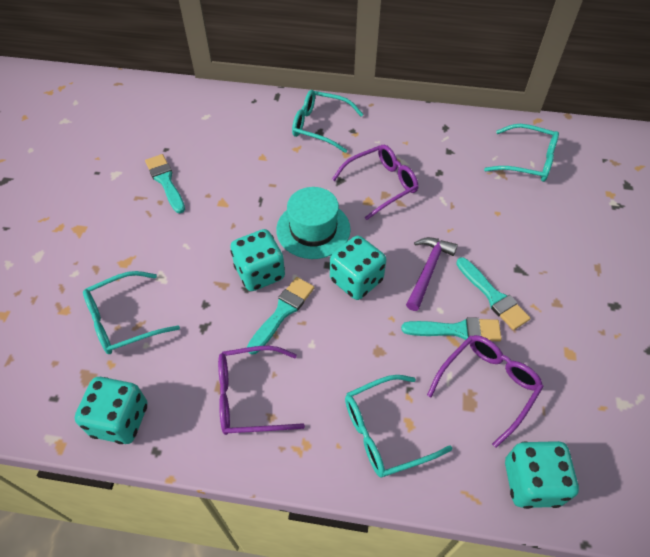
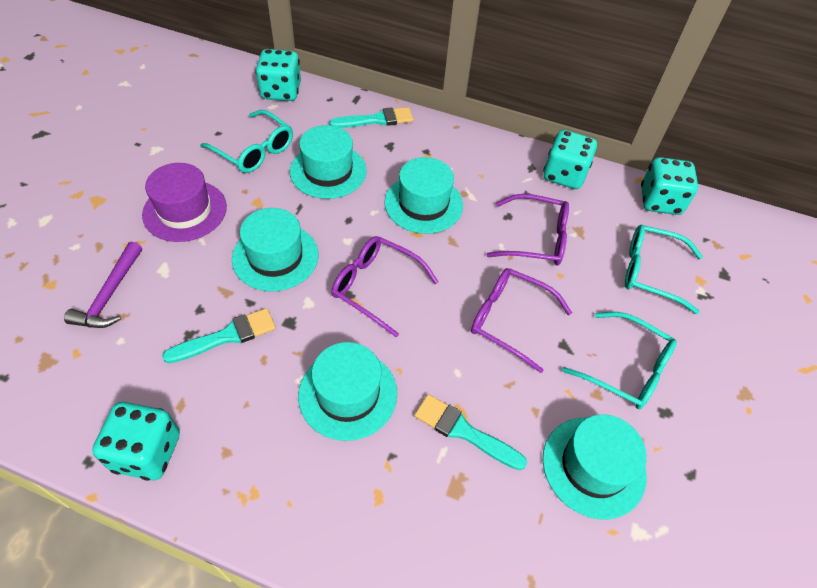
purple hat: none = 0 -> [142,163,227,242] = 1
turquoise brush: [145,154,185,213] [247,277,314,355] [401,317,502,341] [456,257,530,330] = 4 -> [162,308,276,363] [329,107,414,128] [414,394,527,470] = 3
turquoise glasses: [83,271,180,354] [292,90,364,153] [345,375,452,478] [484,124,559,182] = 4 -> [200,110,293,173] [562,312,677,409] [625,225,703,314] = 3
turquoise hat: [276,187,351,259] = 1 -> [232,208,318,291] [290,125,367,199] [298,342,397,441] [384,157,463,234] [543,414,647,519] = 5

